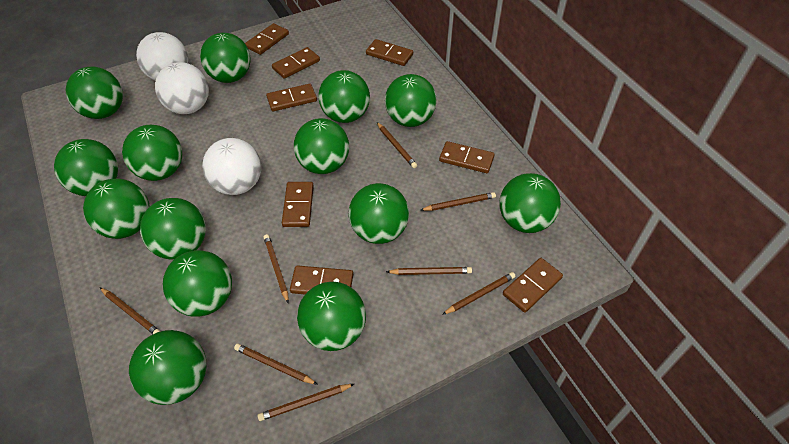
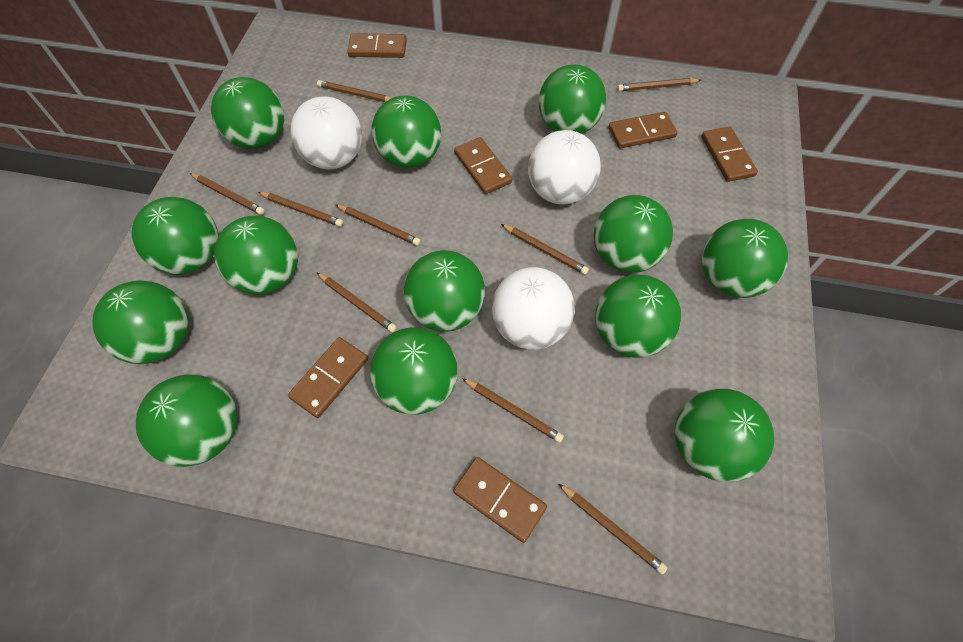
brown domino: [245,23,289,55] [266,84,317,111] [272,47,320,79] [282,182,314,227] [290,265,353,294] [366,39,413,66] [439,141,495,173] [503,258,563,313] = 8 -> [288,337,368,418] [347,33,407,58] [453,457,547,543] [454,137,512,194] [609,112,677,149] [701,126,758,182] = 6
brown pencil: [100,288,161,334] [234,343,318,385] [257,384,354,421] [263,234,289,303] [377,122,417,168] [386,267,472,275] [421,192,496,211] [442,272,516,315] = 8 -> [190,173,264,215] [258,192,343,227] [316,272,397,332] [317,80,391,102] [336,205,420,246] [462,378,564,443] [501,224,589,275] [558,483,667,575] [617,78,701,91] = 9
green ball: [54,139,118,196] [66,67,123,119] [83,179,150,239] [122,125,182,181] [129,330,206,405] [140,198,206,260] [163,250,232,316] [200,33,250,83] [294,118,349,174] [297,282,366,351] [318,70,370,123] [349,183,409,244] [385,74,437,127] [499,173,561,233] = 14 -> [92,280,189,364] [131,197,218,275] [136,374,237,467] [211,77,284,149] [214,216,298,295] [370,327,458,415] [372,95,441,169] [403,250,485,332] [538,64,606,134] [593,195,673,273] [595,275,681,358] [675,389,774,482] [702,219,788,298] = 13

